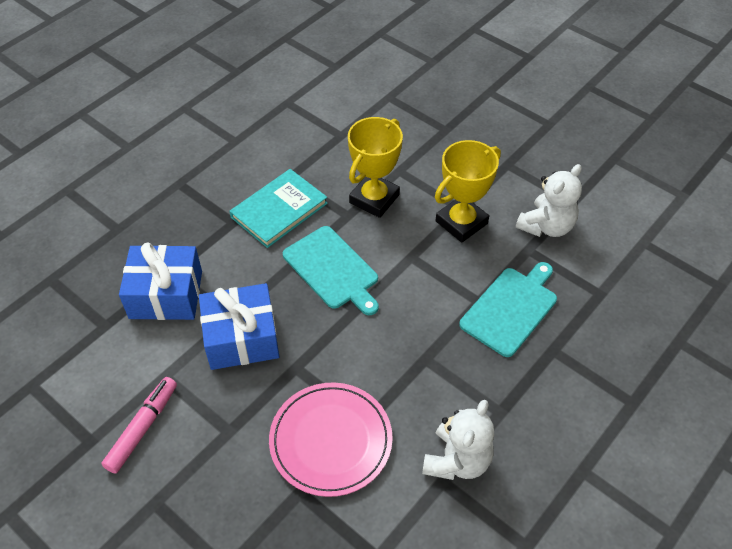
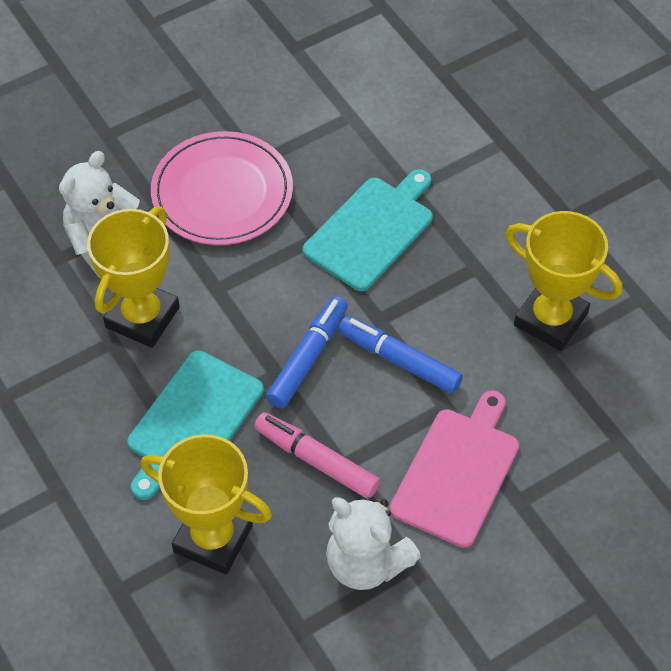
blue gift: [119,243,202,320] [199,283,279,370] = 2 -> none = 0
blue marker: none = 0 -> [266,296,348,409] [338,316,463,394] = 2
pink cutting board: none = 0 -> [390,390,519,548] = 1
turquoise book: [229,169,328,248] = 1 -> none = 0
yellow trophy: [348,117,403,218] [435,140,501,243] = 2 -> [87,207,180,348] [141,434,272,574] [506,211,622,351] = 3

